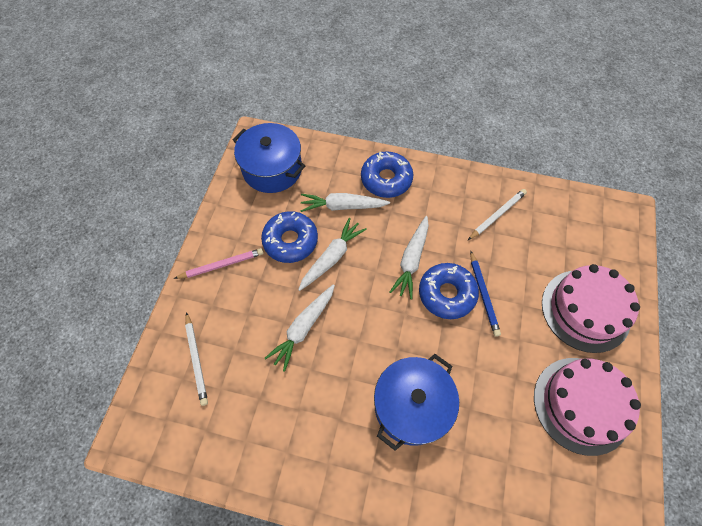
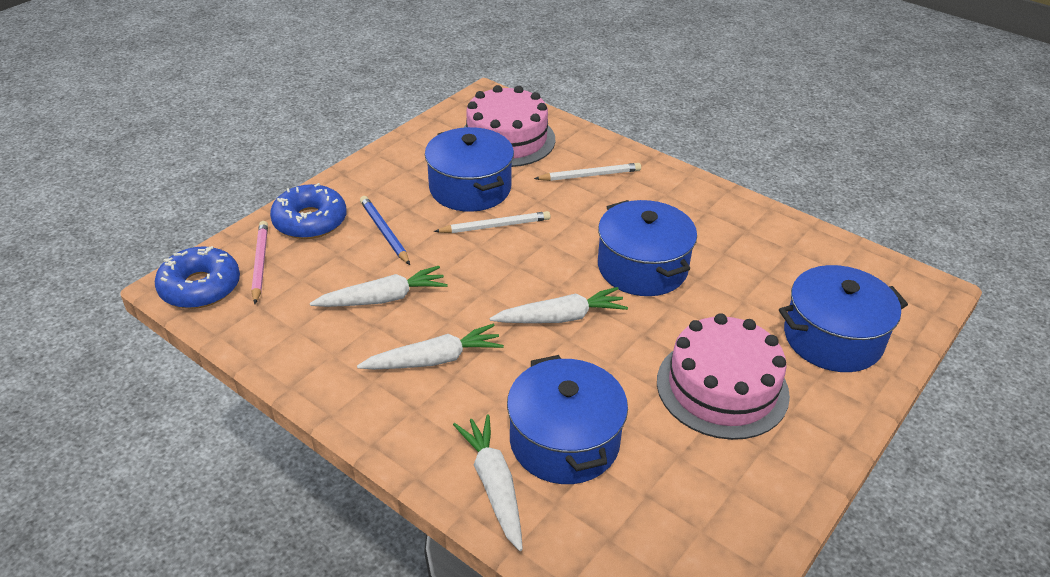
blue donut: [261,211,318,263] [361,151,413,198] [419,263,479,319] = 3 -> [155,246,240,309] [270,183,347,239] = 2
blue pot: [233,123,305,193] [374,354,459,451] = 2 -> [425,127,514,212] [507,355,628,484] [598,200,697,296] [779,265,908,372] = 4

